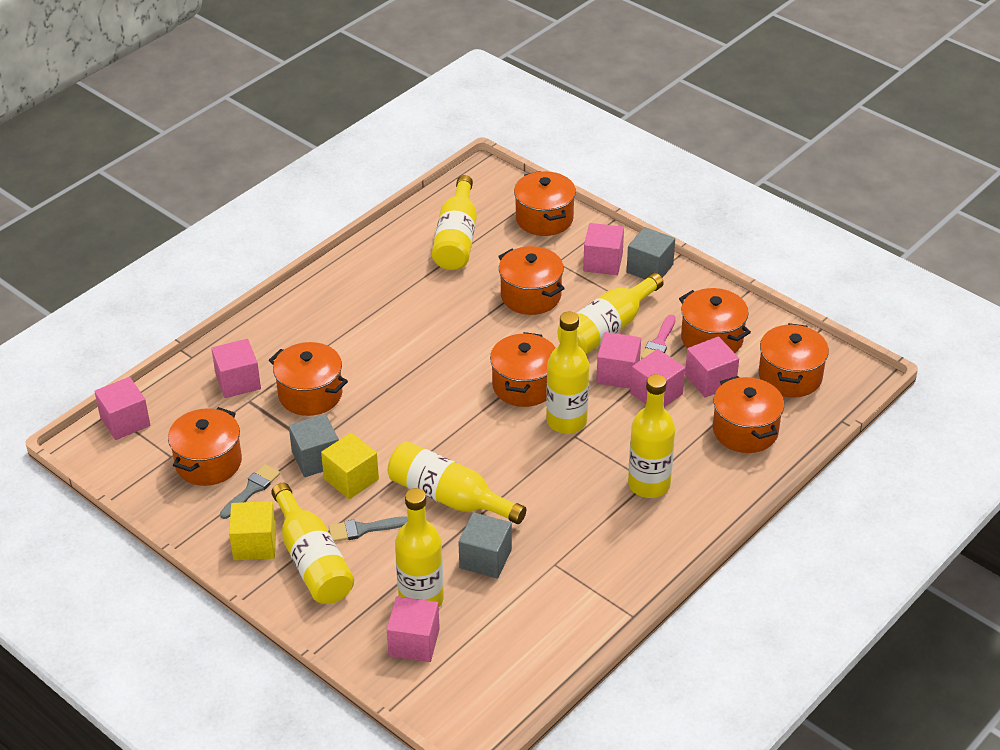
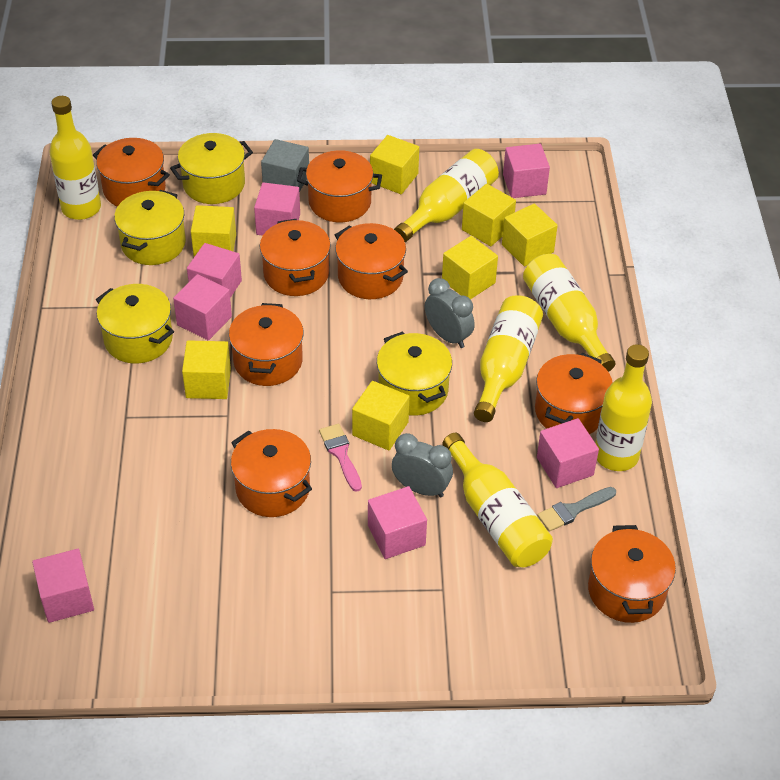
grey brush: [220,464,280,519] [329,517,407,542] = 2 -> [537,487,616,532] = 1
grey clock: none = 0 -> [392,433,453,498] [425,278,475,348] = 2
grey cube: [289,414,339,477] [459,512,512,579] [627,227,675,279] = 3 -> [261,139,309,192] = 1
yellow bottle: [271,483,354,604] [388,441,527,524] [395,488,444,607] [432,175,477,270] [546,312,589,434] [558,273,664,355] [628,374,675,498] = 7 -> [50,96,101,220] [394,149,499,242] [442,433,553,567] [474,295,543,422] [523,254,615,372] [595,344,652,471] = 6
yellow cube: [229,501,276,560] [321,433,379,499] = 2 -> [182,340,231,399] [191,205,236,257] [352,381,410,451] [370,135,419,194] [442,236,498,300] [462,184,516,246] [502,204,558,266] = 7
yellow pot: none = 0 -> [96,284,174,364] [114,190,186,265] [170,133,253,204] [377,332,452,416] = 4

